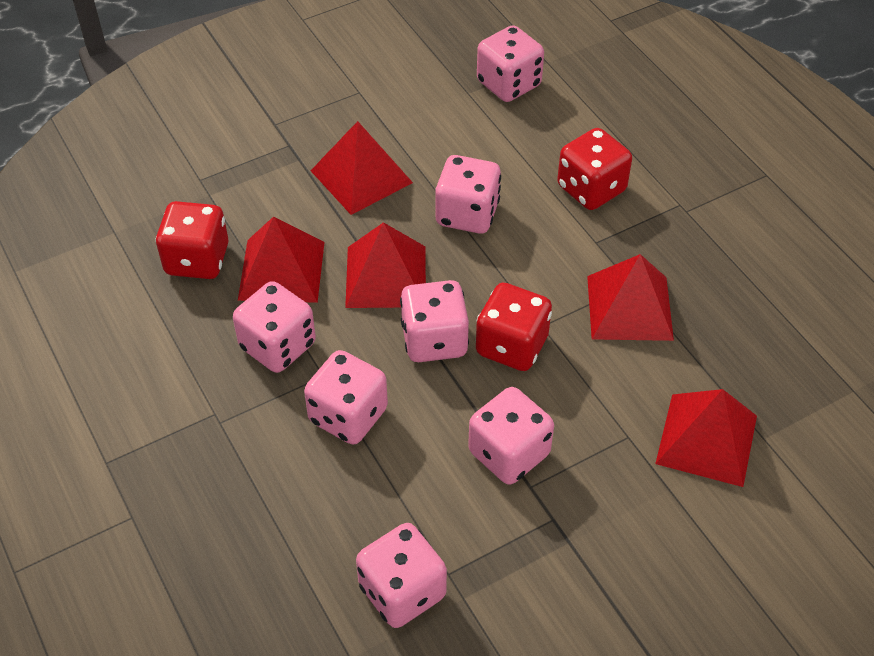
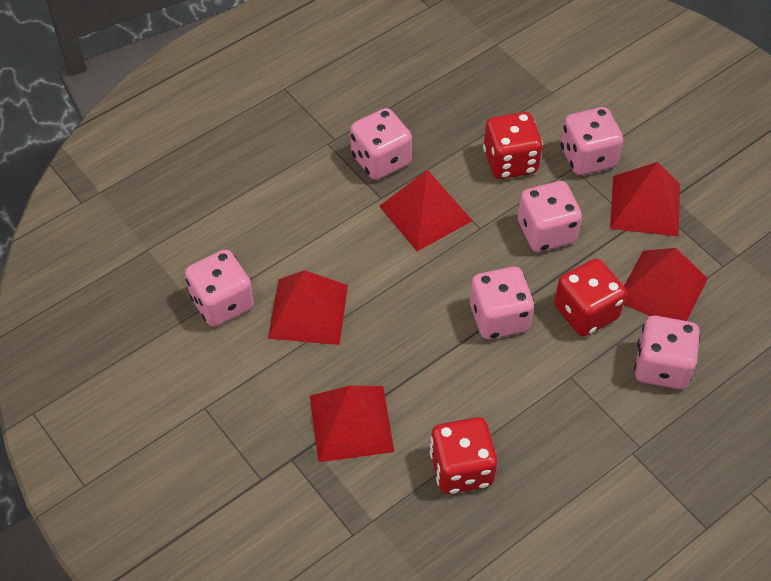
pink dice: [233,281,316,373] [304,350,388,444] [356,523,447,628] [400,280,469,362] [436,155,501,234] [468,387,554,485] [477,25,544,102] = 7 -> [185,249,254,327] [350,108,412,180] [470,267,534,339] [518,181,582,252] [560,107,623,175] [634,315,700,389] = 6

